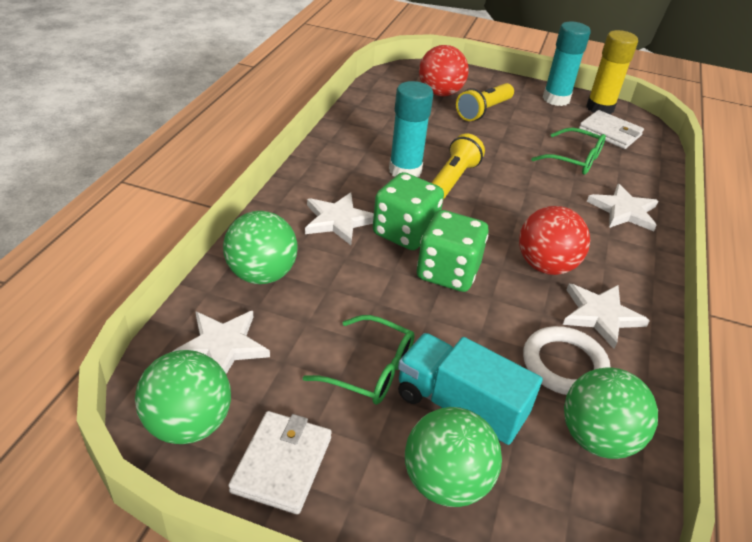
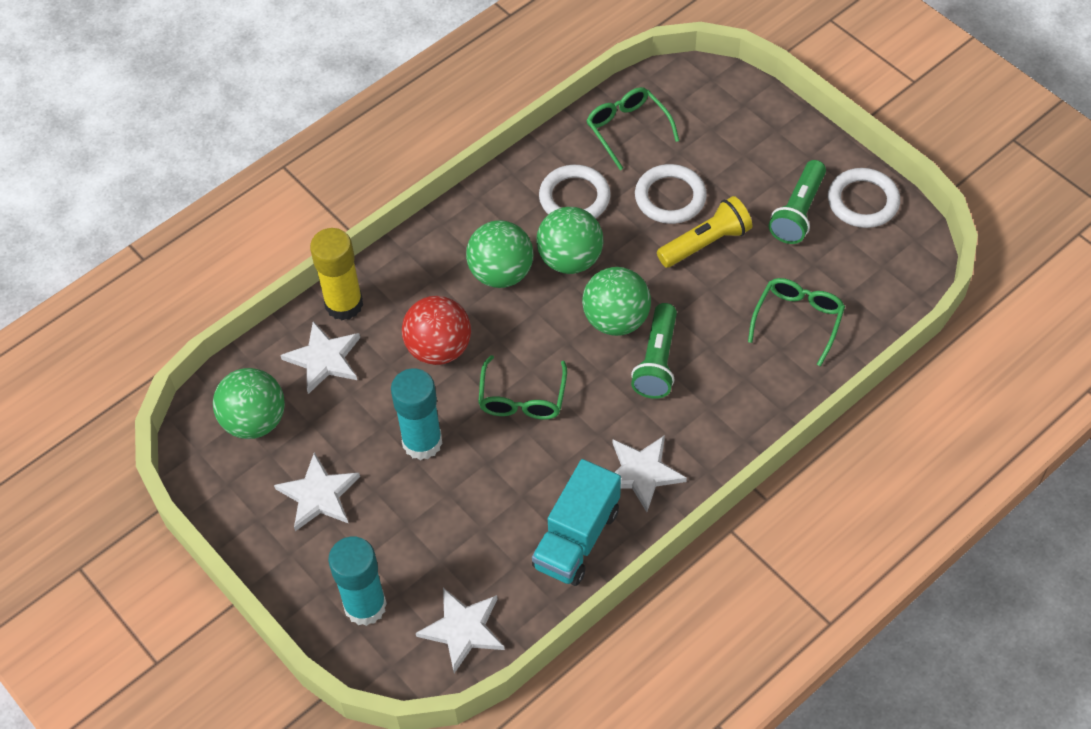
green dice: [373,172,444,250] [417,210,489,292] = 2 -> none = 0
green flashlight: none = 0 -> [631,303,677,399] [769,160,826,244] = 2
green glasses: [303,315,415,405] [531,128,606,175] = 2 -> [478,355,567,419] [586,87,679,170] [748,278,845,366] = 3
red ball: [419,45,469,96] [519,206,590,275] = 2 -> [402,296,471,365] = 1
white ring: [523,326,611,395] = 1 -> [539,165,611,219] [635,164,707,224] [828,168,900,228] = 3
white wallet: [228,411,332,514] [579,110,644,149] = 2 -> none = 0
yellow flashlight: [432,133,485,200] [456,83,514,121] = 2 -> [657,196,752,268] = 1

